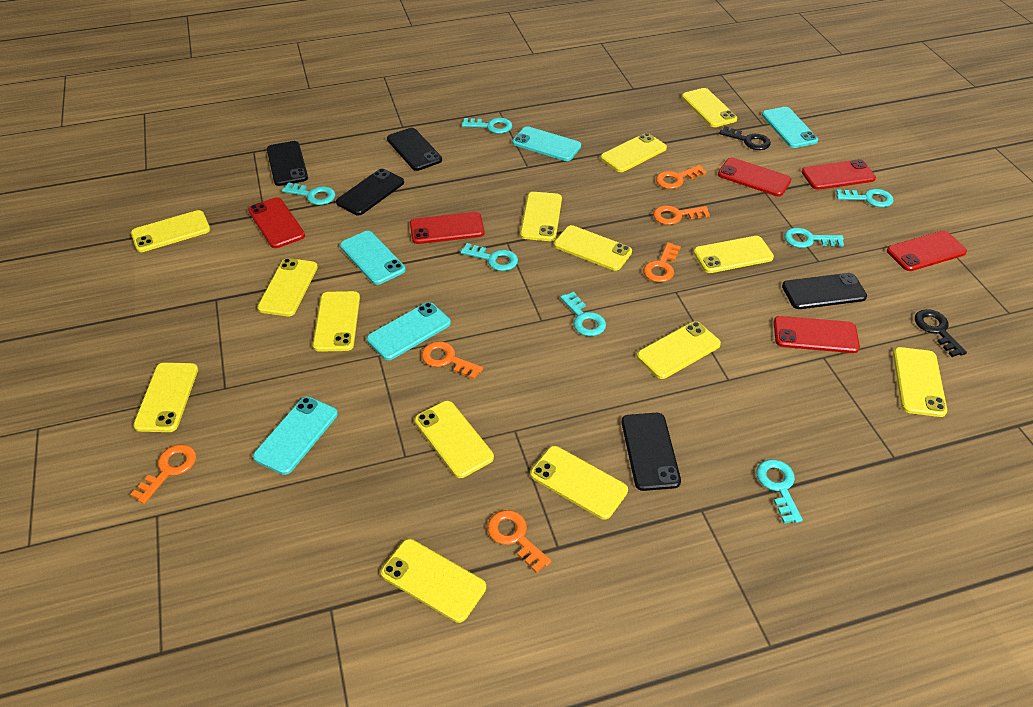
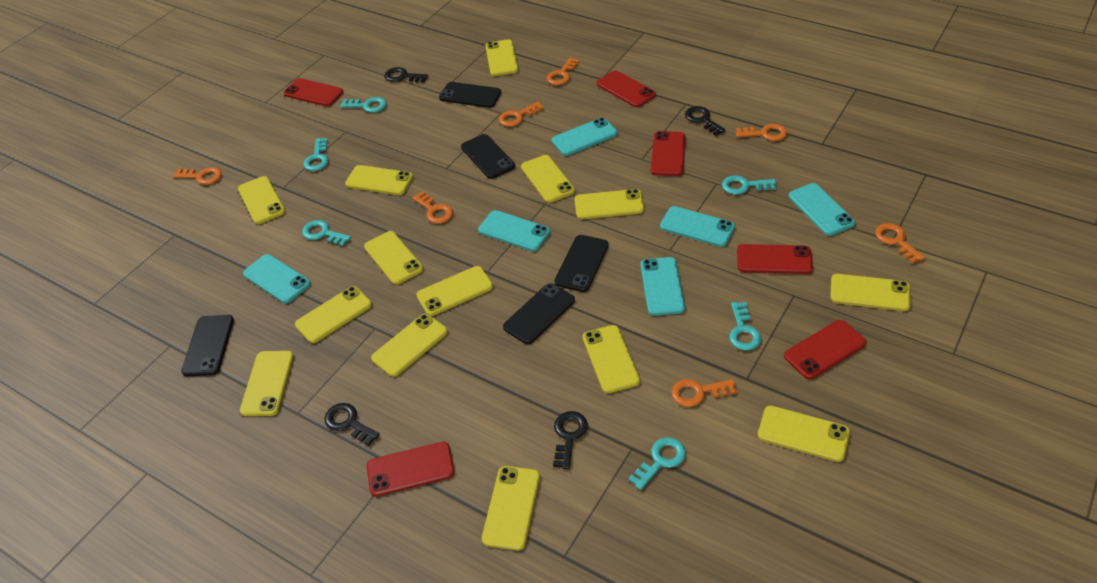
black key: [719,126,771,150] [915,309,967,357] = 2 -> [324,403,380,446] [384,67,428,83] [553,411,588,469] [685,106,726,136] = 4
orange key: [130,444,196,504] [422,341,483,379] [487,510,552,573] [643,242,681,282] [653,205,710,225] [656,165,707,189] = 6 -> [173,167,222,185] [412,191,453,224] [499,102,544,127] [547,57,579,85] [671,379,737,407] [736,124,787,141] [875,223,925,263] = 7
turquoise key: [282,182,336,205] [460,243,518,271] [462,118,512,134] [560,292,606,336] [756,459,803,524] [784,228,844,248] [836,189,893,207] = 7 -> [302,220,351,246] [303,138,329,171] [340,97,387,113] [628,437,686,490] [722,175,776,195] [729,302,761,350] = 6
turquoise phone: [253,397,338,475] [340,231,406,285] [367,302,451,360] [512,126,581,161] [762,107,818,148] = 5 -> [243,254,311,303] [478,210,550,251] [552,118,618,156] [641,257,685,316] [660,206,735,247] [789,183,855,236] = 6

